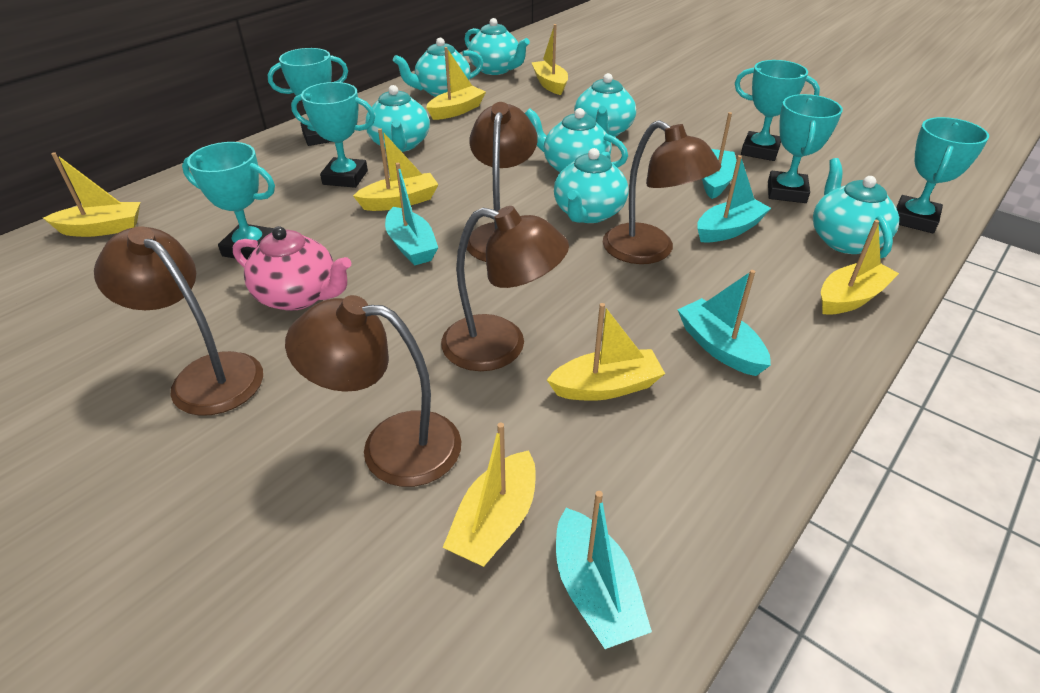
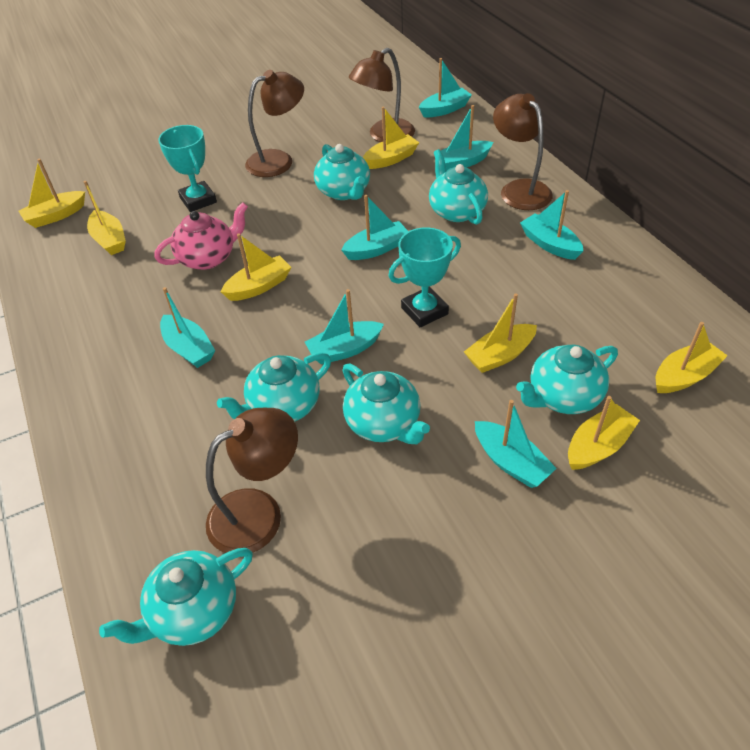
brown lamp: [94,226,263,416] [285,295,461,487] [441,206,569,371] [467,102,538,262] [603,120,721,264] = 5 -> [206,408,298,553] [245,70,304,177] [349,48,415,142] [493,93,553,210] = 4
turquoise boat: [385,163,438,265] [556,491,652,649] [677,270,771,376] [697,155,771,242] [702,112,737,199] = 5 -> [160,287,215,368] [305,289,384,364] [341,195,408,260] [419,58,472,117] [441,105,493,171] [475,400,557,488] [520,190,583,260] = 7
turquoise teapot: [365,85,430,152] [393,38,484,97] [464,18,530,75] [525,108,628,172] [554,148,629,223] [574,73,636,137] [813,158,899,259] = 7 -> [99,548,253,646] [217,352,331,422] [314,144,370,200] [342,364,430,444] [429,149,488,225] [516,344,618,414] = 6
turquoise trophy: [182,142,275,260] [268,48,348,146] [291,82,375,188] [735,60,820,161] [768,94,843,203] [896,117,989,233] = 6 -> [158,125,217,212] [388,227,461,327] = 2

